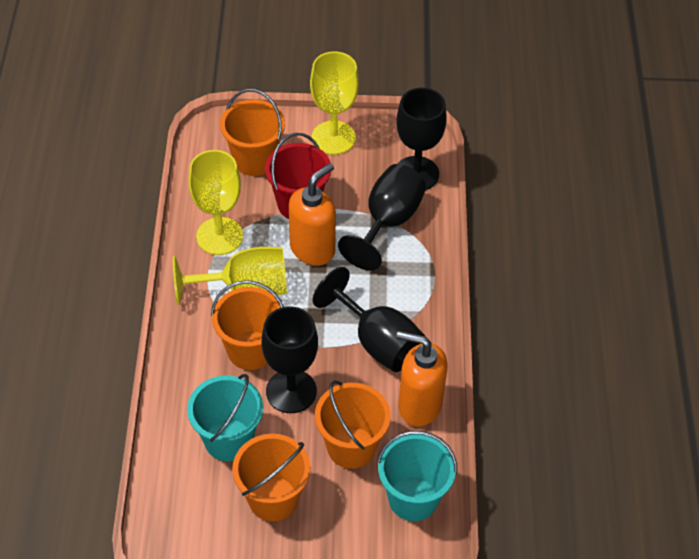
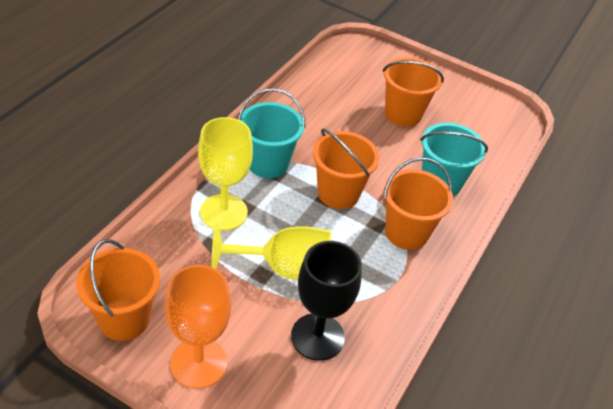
black goblet: [262,307,318,413] [313,267,425,372] [338,164,426,271] [397,88,447,190] = 4 -> [291,241,362,361] = 1
orange goblet: none = 0 -> [165,265,231,389] = 1
orange soap dispenser: [289,163,336,266] [396,331,447,427] = 2 -> none = 0
red bucket: [265,133,331,219] = 1 -> none = 0
yellow goblet: [173,247,287,305] [188,150,243,255] [310,51,359,155] = 3 -> [198,117,253,231] [211,222,332,280] = 2

